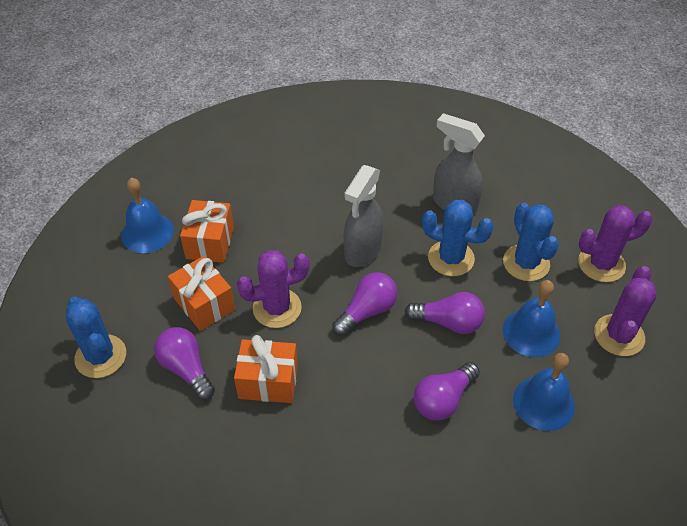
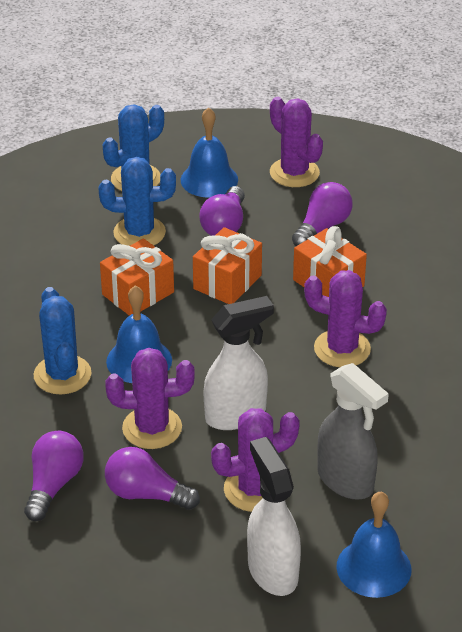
grey spray bottle: [344,165,383,267] [433,113,485,214] = 2 -> [317,363,389,499] = 1
purple cactus: [237,250,310,328] [578,205,653,282] [594,266,657,356] = 3 -> [105,348,195,449] [211,408,300,512] [270,97,323,187] [304,270,387,367] = 4
white spray bottle: none = 0 -> [204,296,274,430] [247,437,301,596] = 2

